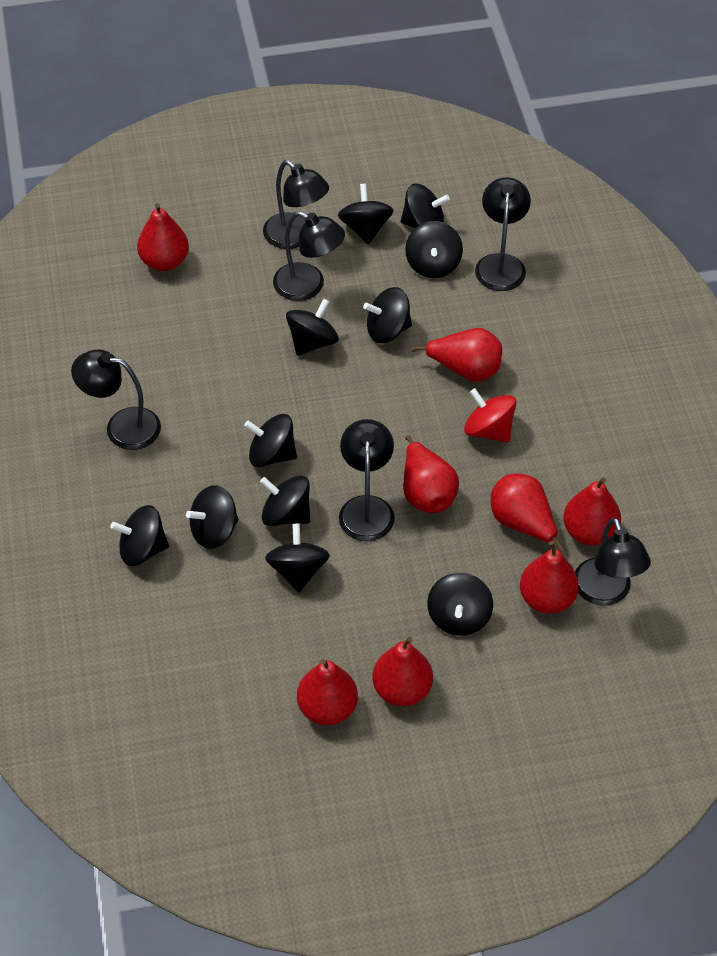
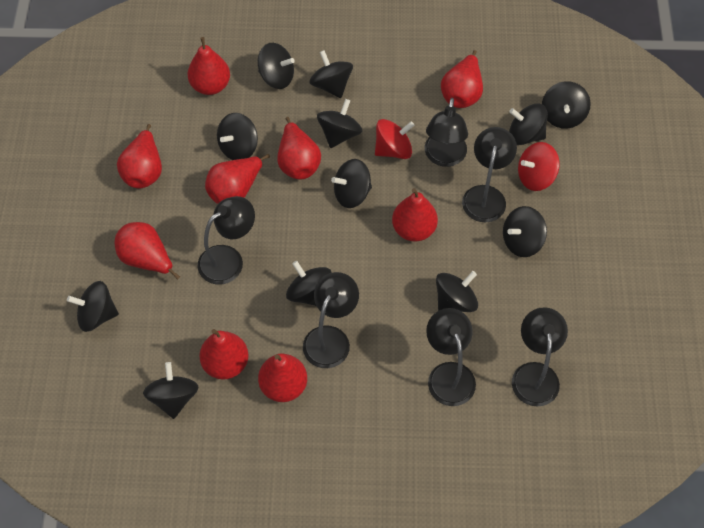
black spinning top: [111,505,169,566] [186,485,239,549] [244,414,297,467] [260,475,310,526] [265,523,330,592] [286,299,339,356] [338,184,394,244] [363,287,412,343] [401,184,450,228] [405,221,463,278] [427,573,493,636] = 11 -> [67,281,119,332] [143,362,199,419] [217,113,258,160] [258,43,295,89] [286,261,331,306] [309,50,353,98] [317,99,362,148] [331,159,372,208] [436,271,478,312] [503,206,547,257] [509,103,548,145] [542,81,591,129] = 12
red pear: [137,203,189,271] [297,659,358,725] [372,637,433,706] [403,435,459,513] [411,328,502,382] [491,473,565,552] [520,541,579,614] [564,477,621,545] = 8 -> [114,222,180,280] [117,124,162,188] [188,37,230,95] [199,329,249,379] [205,154,270,204] [258,354,307,402] [277,117,321,180] [392,188,438,242] [441,50,483,108] = 9
red spinning top: [464,388,516,443] = 1 -> [375,119,414,159] [518,142,560,191] = 2

